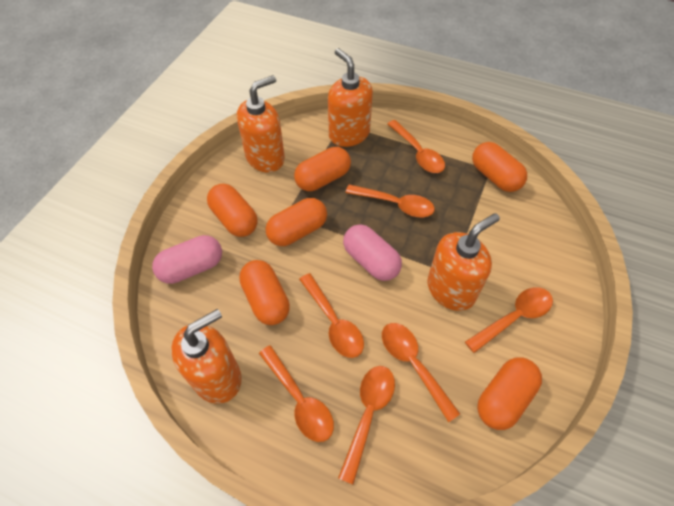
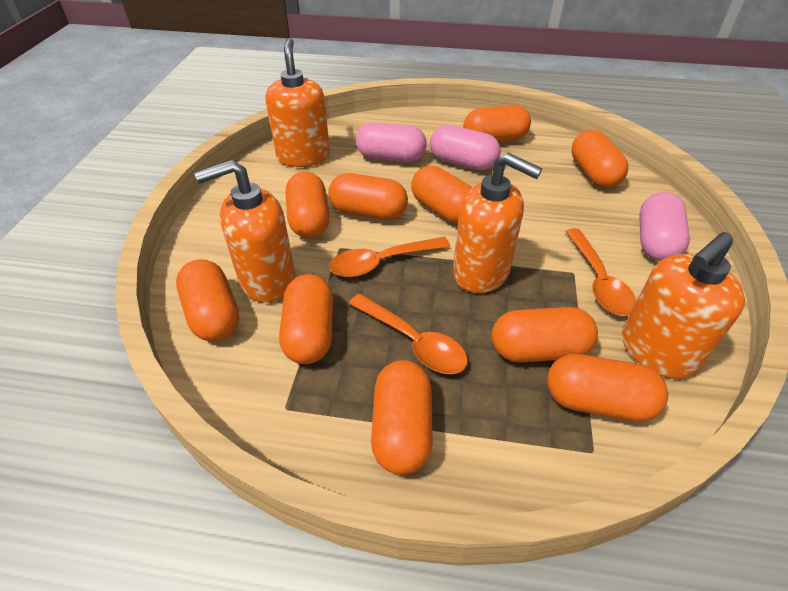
orange capsule: [207,184,258,237] [239,260,290,325] [266,198,327,246] [294,147,351,191] [472,142,527,192] [477,358,542,430] = 6 -> [176,259,239,341] [279,274,333,364] [286,172,329,238] [328,173,408,220] [371,360,433,475] [411,166,473,224] [463,105,531,142] [491,307,598,363] [547,354,668,421] [572,130,628,188] = 10
orange spoon: [259,345,334,442] [299,273,364,358] [338,366,395,484] [345,184,435,217] [382,323,460,422] [387,120,445,173] [465,287,553,353] = 7 -> [329,237,450,277] [348,293,468,374] [565,228,636,316] = 3
pink capsule: [152,235,222,284] [343,224,402,281] = 2 -> [356,122,427,162] [430,125,501,171] [639,192,690,261] = 3

